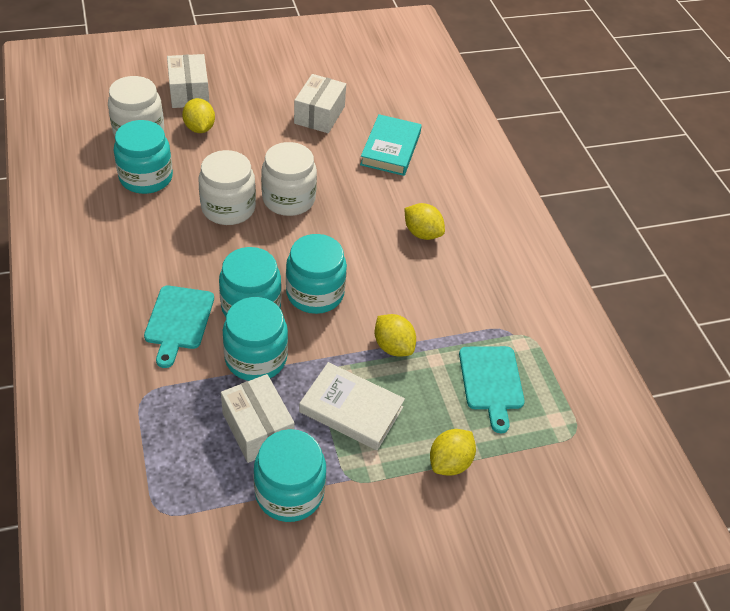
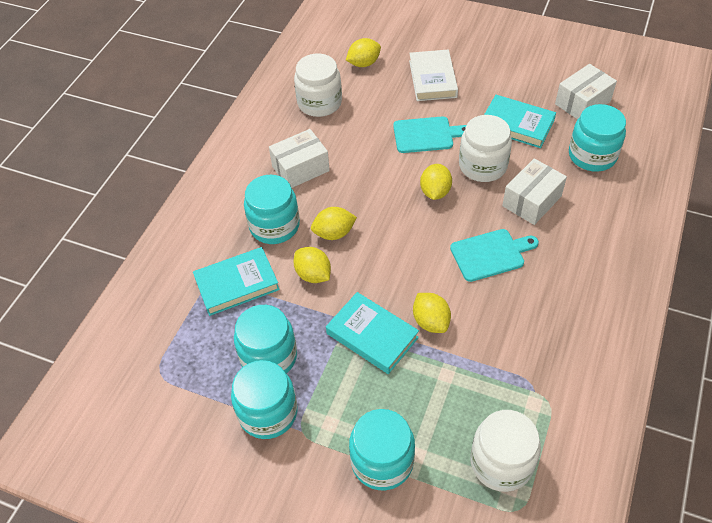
turquoise book: [360,114,422,176] = 1 -> [193,247,280,316] [326,292,419,374] [484,95,556,148] = 3
yellow lemon: [182,98,215,133] [375,314,416,356] [405,203,445,240] [430,429,476,476] = 4 -> [293,247,331,283] [311,207,357,240] [346,38,381,67] [413,293,451,333] [420,164,452,200] = 5

